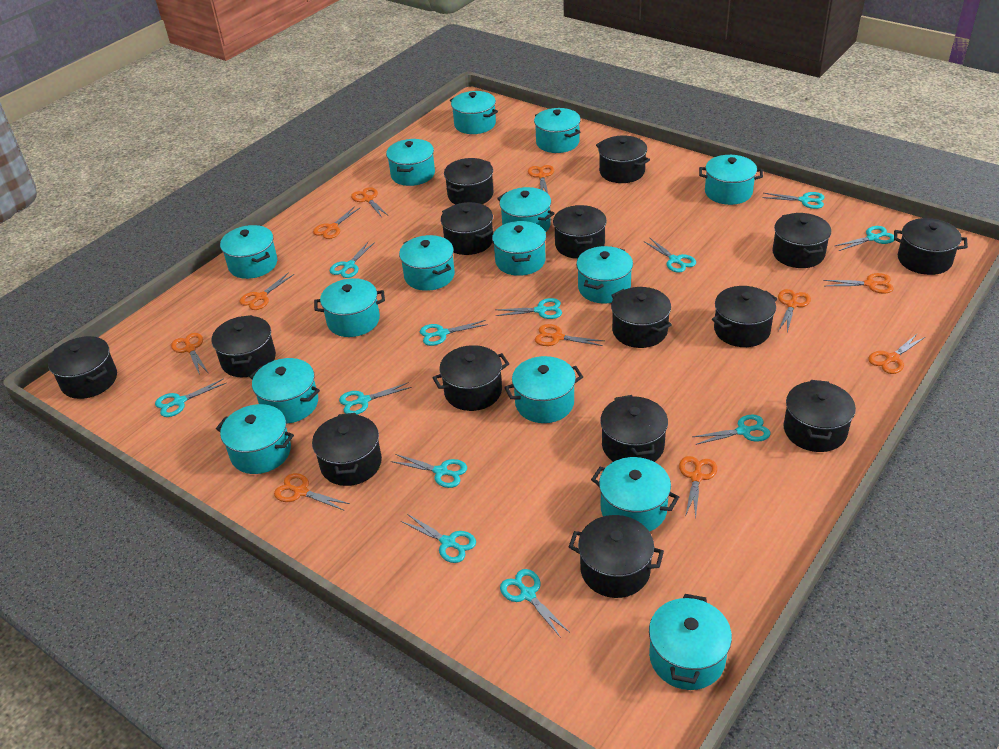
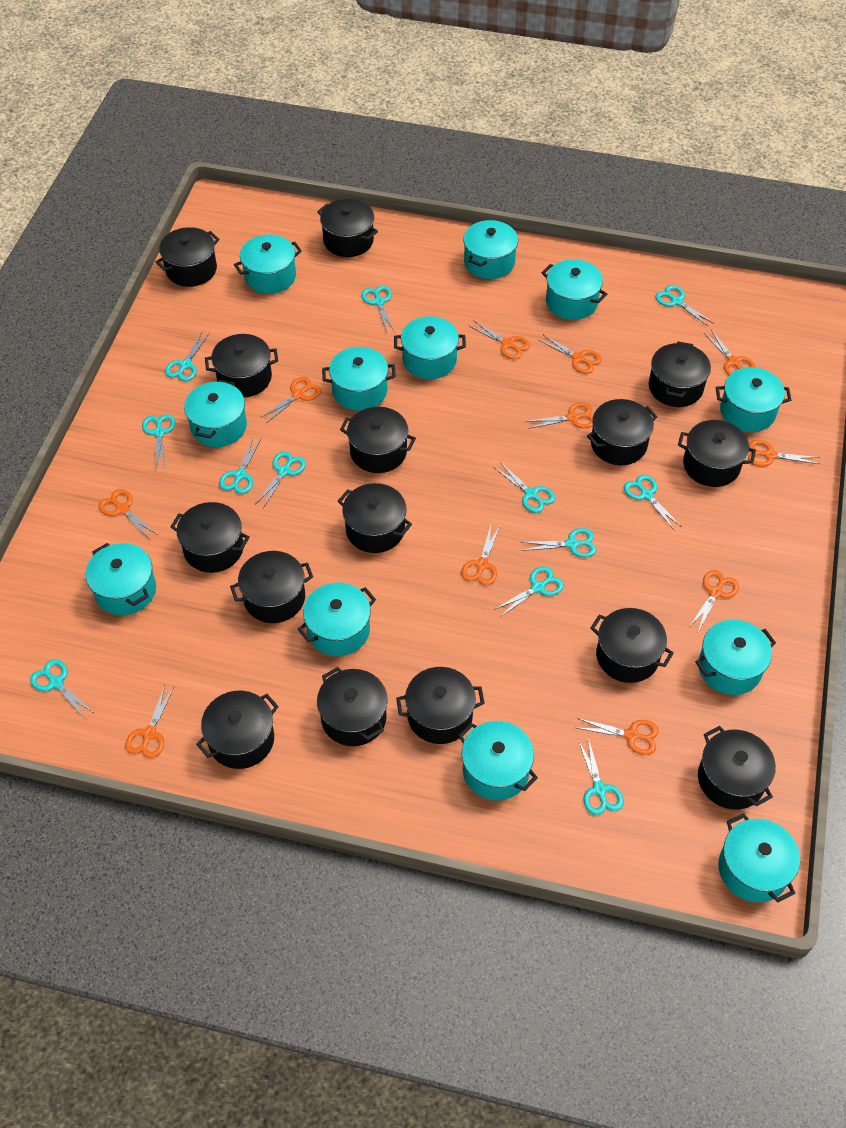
turquoise pot: [216,404,294,474] [220,225,277,279] [250,358,320,424] [314,278,385,337] [386,139,435,186] [399,235,455,291] [450,91,498,134] [492,221,546,276] [497,187,555,233] [504,356,583,423] [534,108,581,153] [576,246,633,304] [591,457,679,532] [649,594,732,690] [699,155,763,205] = 15 -> [86,543,156,615] [184,380,247,447] [234,235,302,294] [298,582,376,656] [322,347,396,411] [394,316,466,379] [458,721,538,801] [463,220,518,279] [542,259,607,320] [695,620,776,695] [716,367,791,432] [718,813,800,903] = 12

